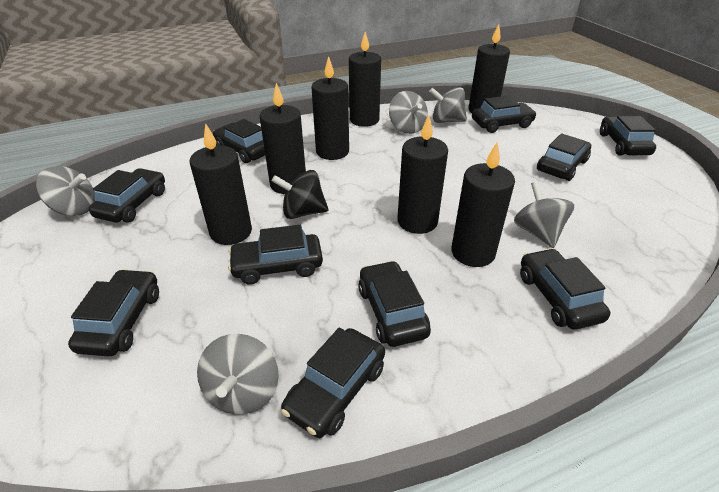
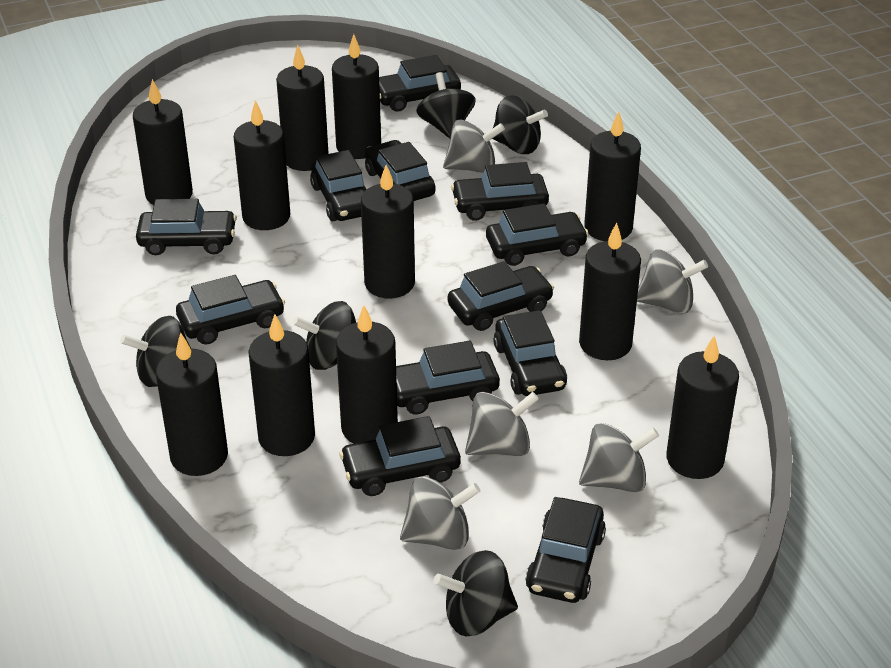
black candle: [190,123,252,245] [260,83,306,194] [311,56,349,160] [349,32,381,127] [397,115,448,234] [451,142,515,267] [468,24,510,113] = 7 -> [133,79,193,205] [156,332,228,476] [234,100,290,230] [248,314,315,456] [276,45,329,171] [332,34,381,159] [336,305,398,444] [361,165,415,298] [579,223,641,360] [584,111,641,241] [666,336,739,479] = 11
black car: [68,269,159,357] [89,168,165,223] [213,119,265,163] [228,225,323,284] [281,328,385,438] [358,261,431,347] [472,96,537,133] [520,248,611,330] [537,133,591,181] [600,116,656,156] = 10 -> [136,199,237,255] [176,275,285,345] [310,150,367,221] [339,416,461,496] [365,140,436,201] [379,55,461,112] [396,341,500,415] [448,261,554,331] [451,162,549,221] [486,203,589,266] [493,310,567,396] [526,497,606,603] = 12
black spinning top: [272,170,329,219] = 1 -> [120,316,191,387] [293,301,356,370] [416,72,476,139] [434,550,518,636] [492,95,548,154] = 5

